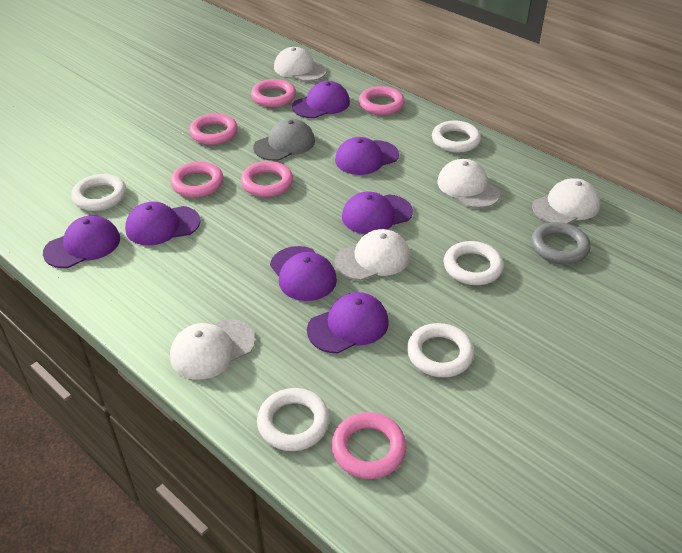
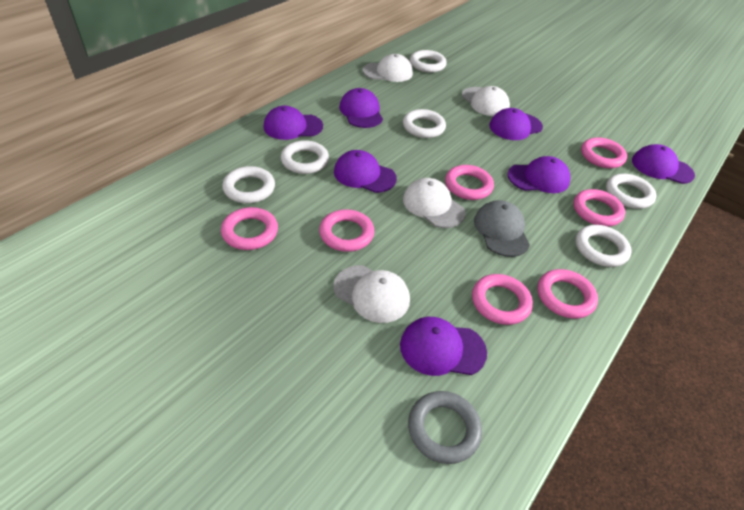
pink ring: [171,162,224,198] [189,113,238,145] [241,161,293,197] [251,79,296,107] [331,412,407,479] [359,86,405,115] = 6 -> [221,207,278,250] [319,209,374,252] [445,165,494,200] [472,274,533,325] [537,269,598,319] [573,189,625,226] [581,137,627,168] = 7
white cap: [170,319,255,380] [274,47,327,82] [335,229,410,281] [437,159,500,208] [532,178,601,224] = 5 -> [333,265,410,323] [363,54,413,82] [403,178,465,228] [462,86,510,116] = 4
white ring: [71,174,126,211] [257,388,330,451] [407,323,474,377] [432,121,481,153] [444,241,504,285] = 5 -> [222,166,275,203] [281,140,329,174] [403,109,446,138] [410,50,447,73] [576,225,632,267] [606,174,656,209] = 6

